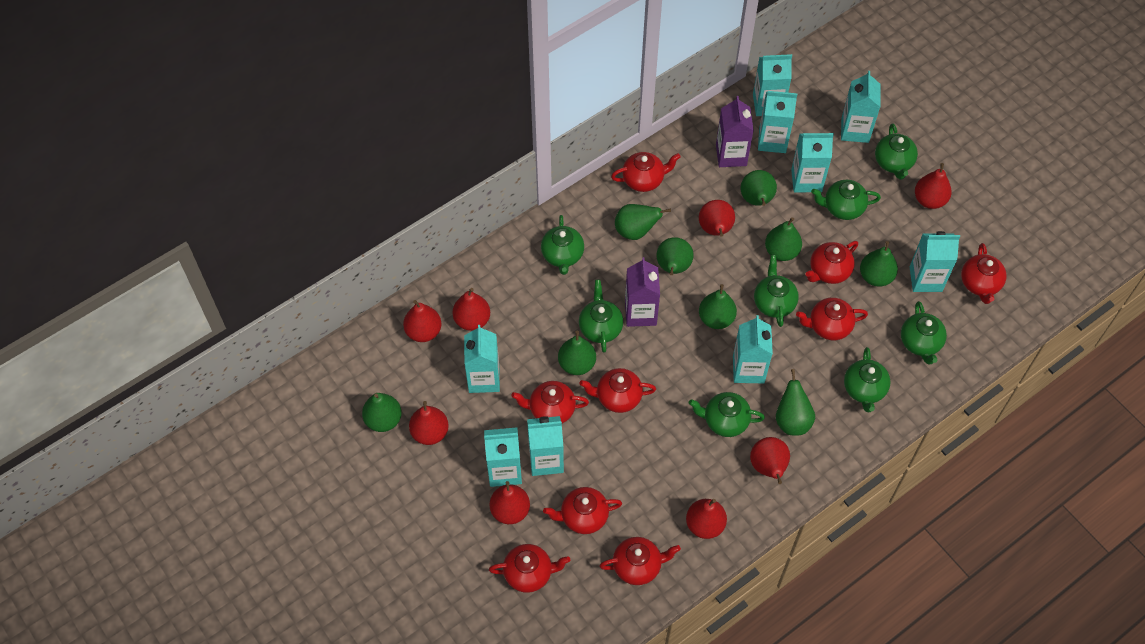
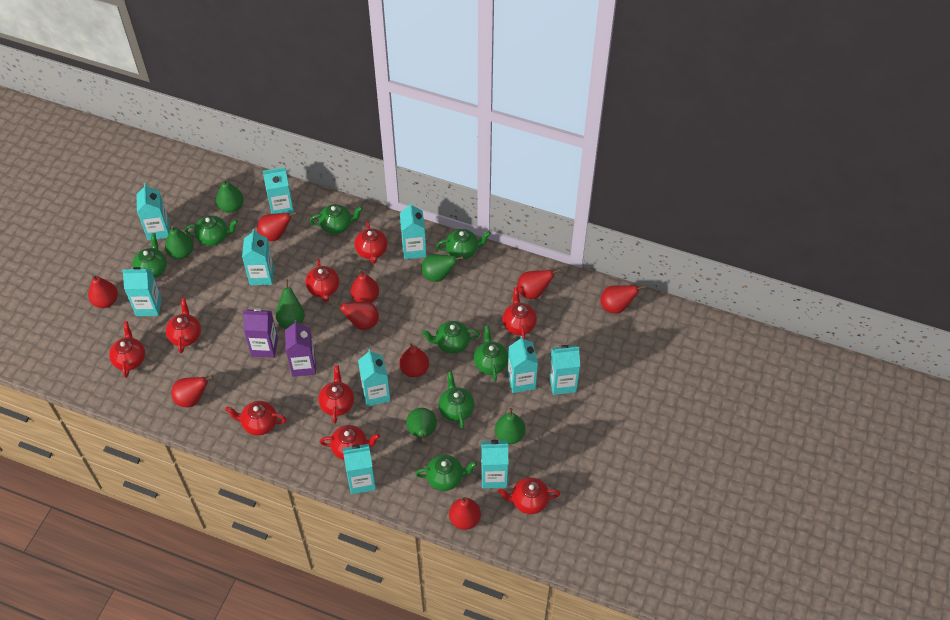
green pear: [362,393,402,432] [558,331,596,375] [615,204,671,240] [657,237,694,275] [699,284,737,329] [740,170,777,206] [765,217,802,261] [776,369,815,436] [860,241,898,287] = 9 -> [165,226,194,259] [216,179,244,213] [275,279,305,329] [406,408,437,441] [421,254,464,282] [495,408,526,444] = 6
red pear: [403,300,442,342] [409,401,449,445] [453,288,490,331] [490,481,530,524] [686,499,727,539] [699,200,735,237] [750,437,790,484] [915,163,952,209] = 8 -> [88,275,118,308] [171,375,214,408] [257,212,297,241] [333,301,379,330] [351,270,379,303] [399,342,429,377] [449,497,481,530] [517,269,560,299] [600,285,646,314] = 9
turquoise carton: [464,325,500,393] [484,427,522,487] [527,416,564,476] [733,315,773,383] [753,54,792,116] [758,91,797,153] [791,133,834,192] [841,71,880,143] [910,231,960,292] = 9 -> [122,267,162,316] [136,183,170,241] [242,229,274,285] [263,167,294,214] [343,444,376,494] [358,349,391,407] [400,202,427,259] [481,440,508,488] [508,336,538,393] [549,345,580,395] = 10

